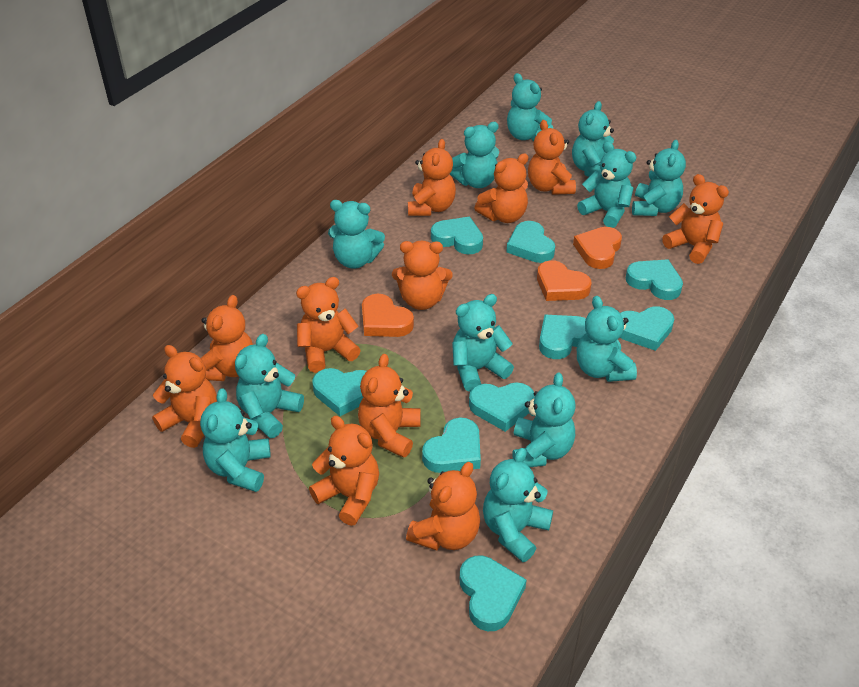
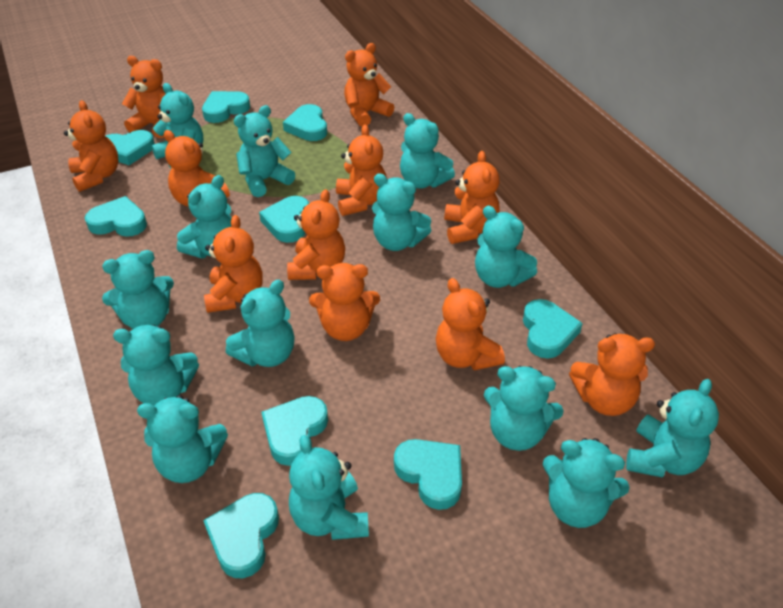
orange heart: [362,294,414,337] [537,260,591,301] [573,227,622,269] = 3 -> none = 0
turquoise teddy bear: [200,388,271,492] [235,334,304,438] [328,200,385,269] [450,122,499,188] [452,294,514,392] [483,448,553,562] [507,73,554,141] [512,372,576,467] [572,101,614,177] [577,142,636,228] [577,296,637,382] [632,140,686,216] = 12 -> [102,250,174,329] [113,325,199,405] [137,395,228,483] [152,83,203,169] [177,175,232,258] [226,280,295,367] [234,105,295,197] [289,435,369,540] [372,173,431,251] [400,113,455,189] [475,206,537,288] [484,366,564,451] [543,438,630,528] [626,379,719,477] = 14

